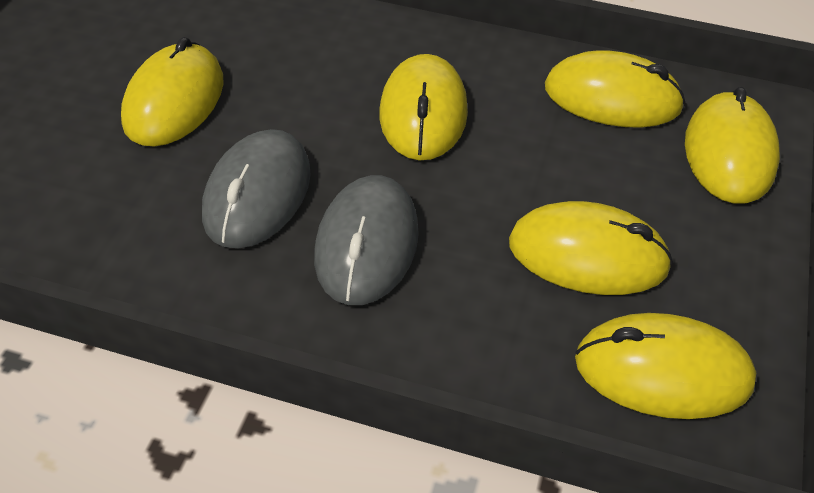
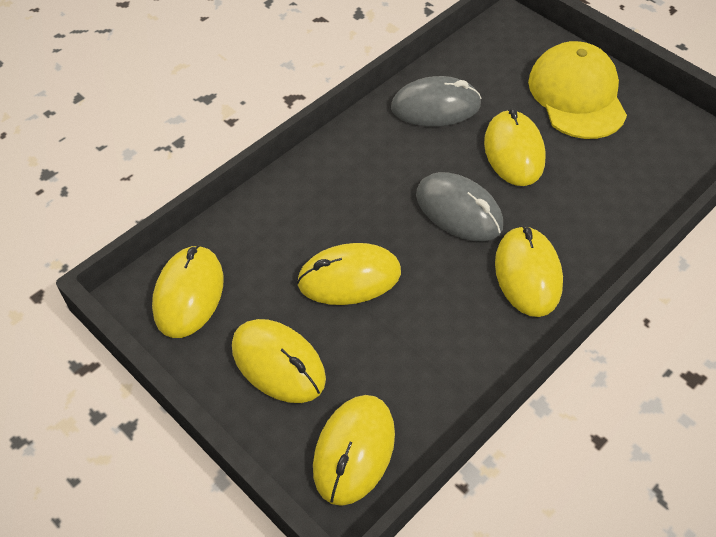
yellow cap: none = 0 -> [528,41,627,139] = 1

